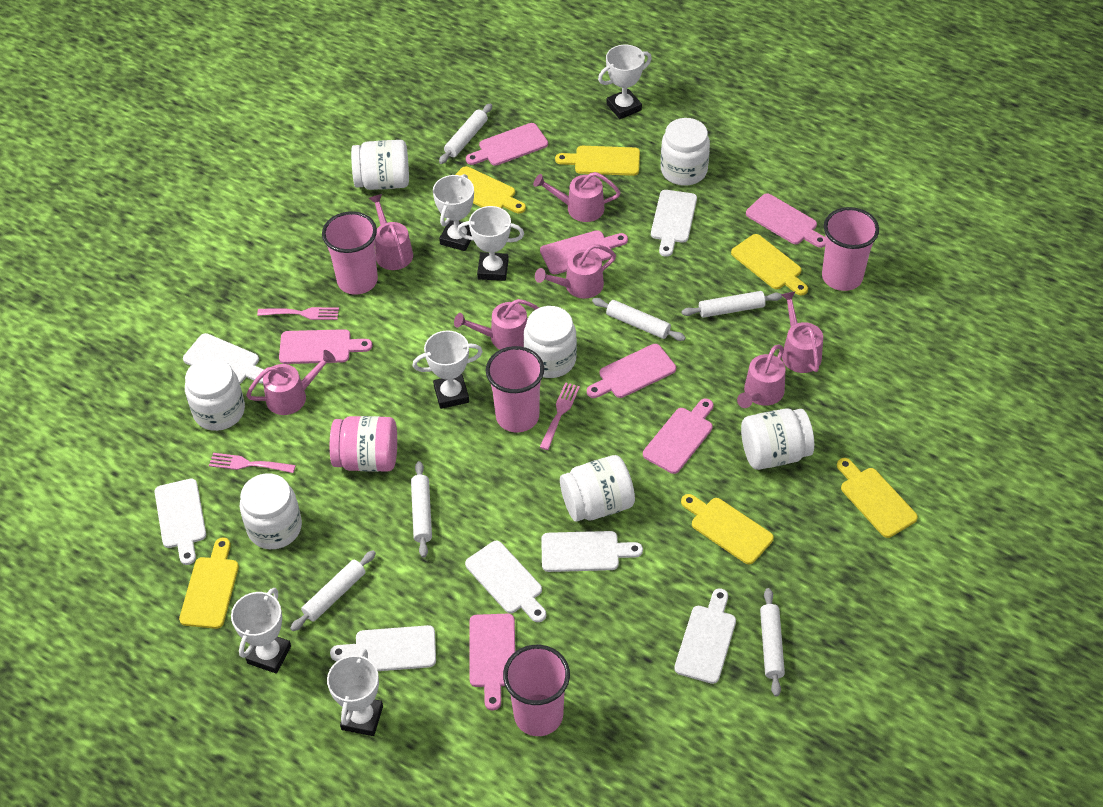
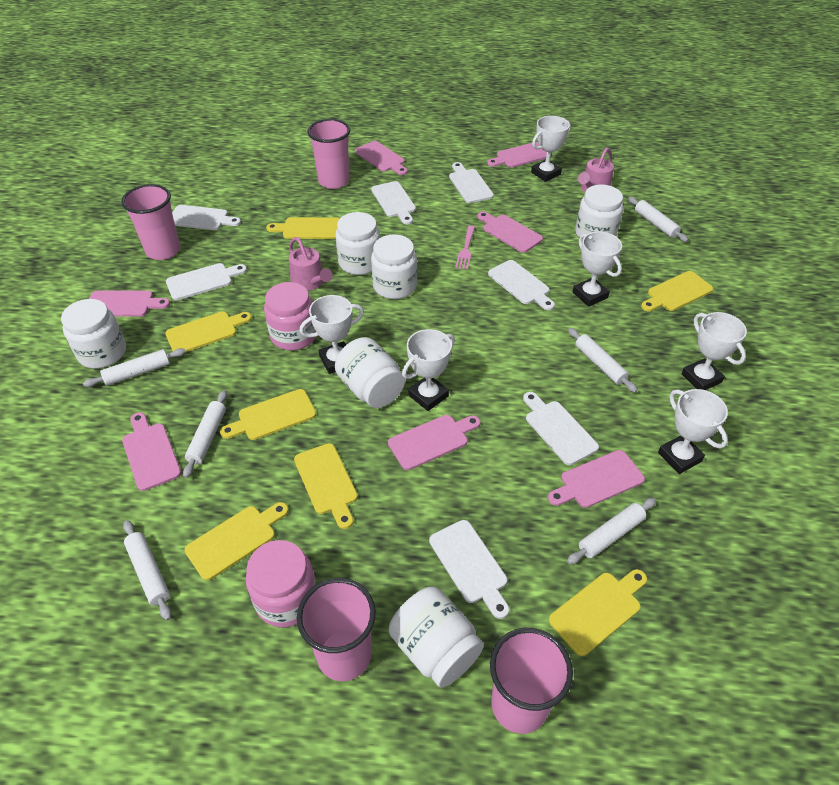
pink fork: [209,453,296,473] [257,307,339,320] [540,382,580,450] = 3 -> [455,225,475,269] = 1
pink jar: [330,416,397,472] = 1 -> [246,540,316,627] [264,282,316,350] = 2
pink watering can: [246,350,336,415] [369,194,413,270] [454,299,539,350] [533,172,620,222] [535,244,616,299] [737,345,786,408] [781,291,823,373] = 7 -> [289,237,333,291] [578,147,614,192] = 2
white jar: [185,357,245,431] [239,473,302,549] [351,140,409,190] [524,306,577,378] [560,455,635,522] [661,118,710,186] [741,408,814,470] = 7 -> [61,299,126,369] [335,212,380,275] [335,337,405,408] [371,234,417,299] [389,587,484,688] [575,185,623,241] = 6
yellow cutting board: [179,537,239,629] [455,166,526,214] [555,146,640,176] [681,494,774,565] [731,234,808,295] [837,458,918,538] = 6 -> [165,311,252,352] [184,502,289,581] [220,389,316,440] [266,217,339,239] [294,443,358,529] [549,569,647,656] [641,271,713,311] = 7

